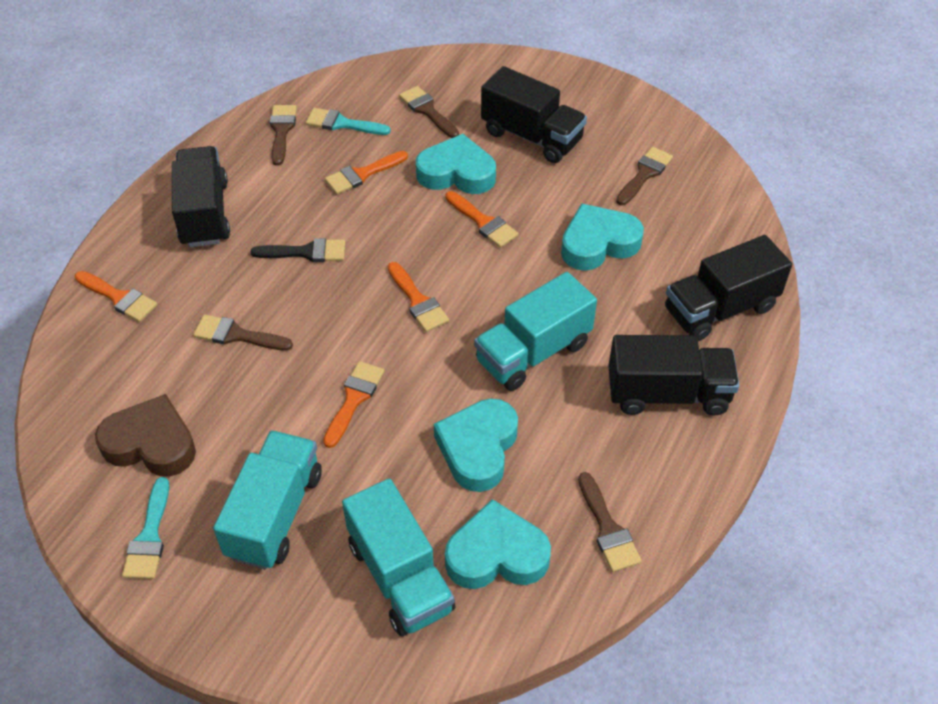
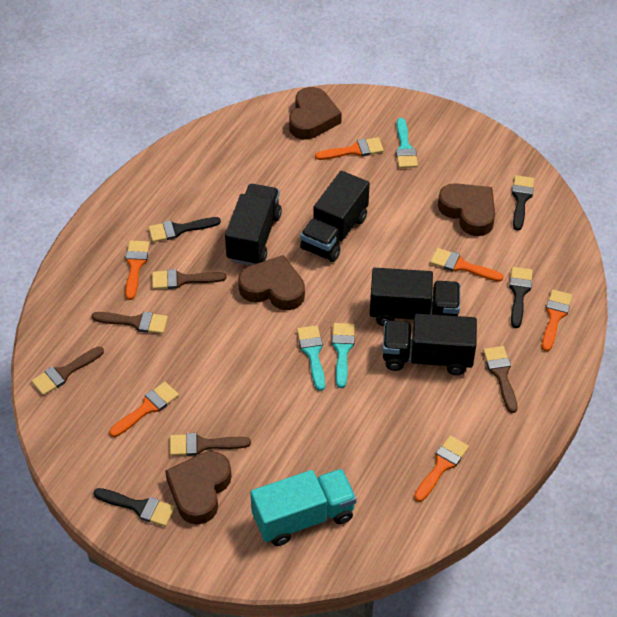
black brush: [251,238,345,262] = 1 -> [93,488,175,527] [148,217,221,242] [509,267,533,328] [512,175,534,231] = 4
brown heart: [95,394,196,477] = 1 -> [165,451,232,525] [238,255,305,310] [289,87,342,140] [438,183,495,236] = 4
orange brush: [75,271,158,322] [323,361,384,448] [325,151,408,194] [388,262,449,332] [445,191,519,248] = 5 -> [109,382,179,437] [125,240,150,300] [315,137,384,160] [414,436,469,502] [430,248,504,282] [542,290,572,352] = 6
turquoise brush: [122,477,169,579] [306,108,391,135] = 2 -> [297,325,325,391] [332,323,355,388] [396,118,418,168] = 3
turquoise heart: [416,134,496,194] [434,399,518,492] [445,499,551,589] [561,203,644,271] = 4 -> none = 0
turquoise truck: [213,430,322,569] [342,479,455,636] [474,272,597,391] = 3 -> [250,469,357,546] = 1

